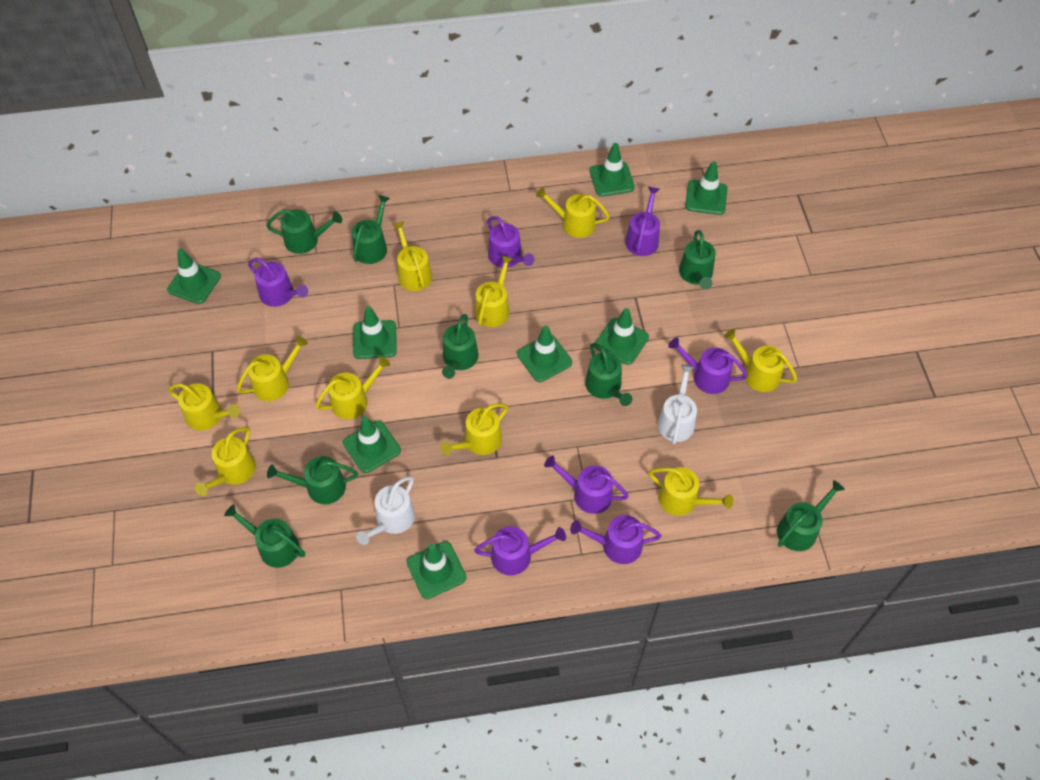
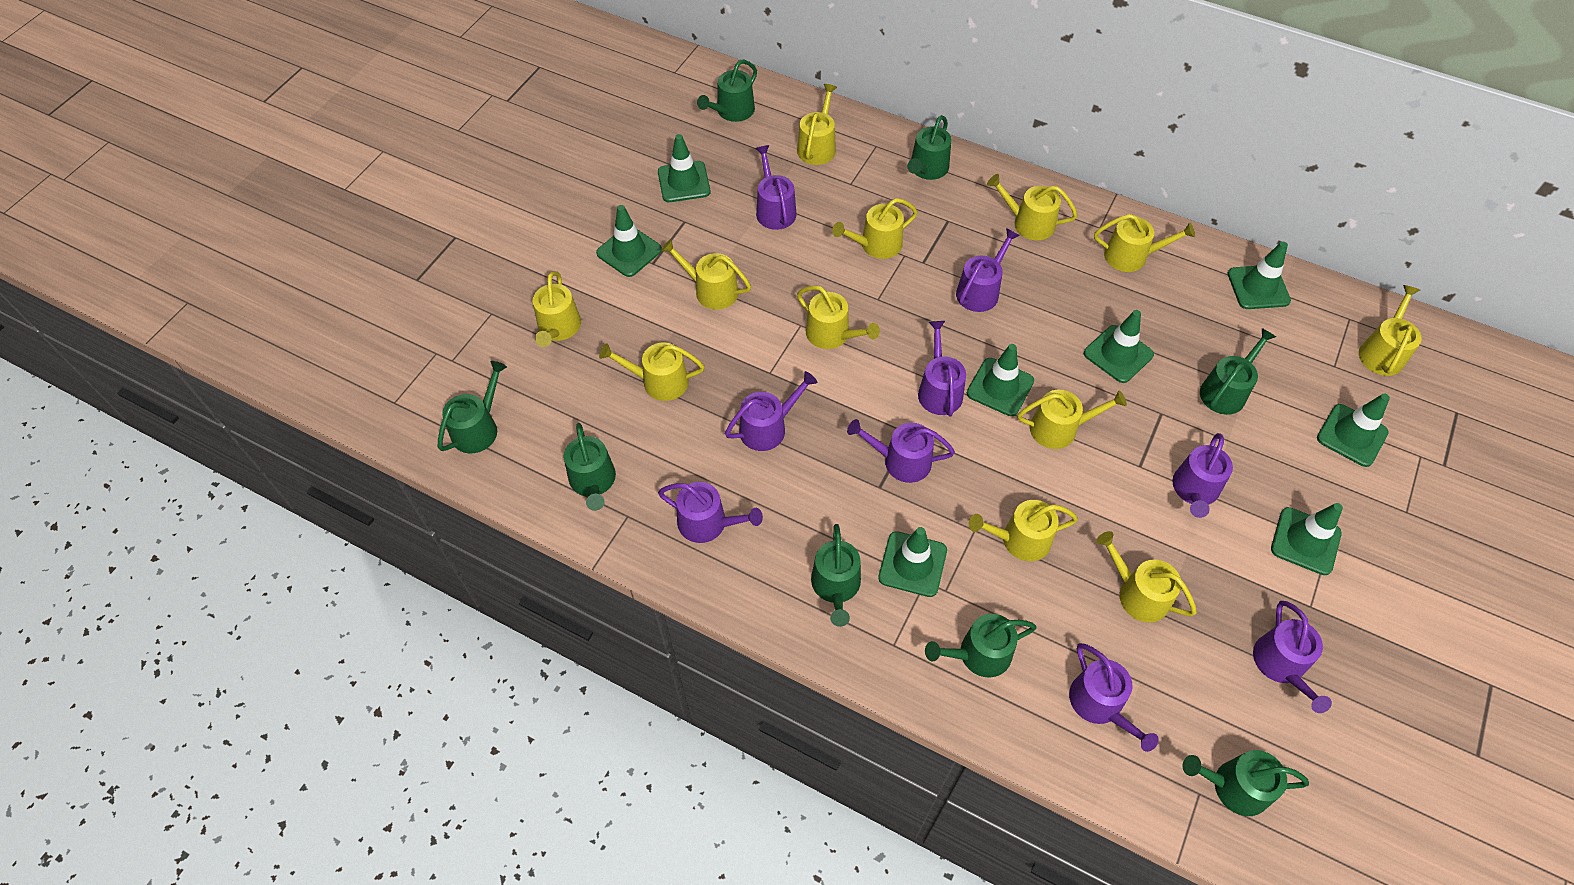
purple watering can: [248,258,308,307] [474,526,566,575] [487,216,534,268] [544,455,628,514] [570,515,661,564] [625,187,660,256] [668,337,748,394] = 7 -> [658,482,763,543] [725,371,818,451] [755,145,797,230] [847,419,955,483] [918,321,966,416] [956,228,1020,312] [1069,643,1159,752] [1172,433,1233,518] [1253,601,1332,713] = 9
white watering can: [356,476,415,545] [658,364,697,444] = 2 -> none = 0
yellow watering can: [168,383,240,431] [195,427,256,496] [237,336,308,401] [316,356,390,419] [392,221,432,291] [441,403,508,455] [475,255,513,327] [536,187,610,238] [649,467,733,516] [724,329,797,392] = 10 -> [533,271,581,347] [599,342,704,401] [661,239,751,310] [797,84,837,165] [797,285,880,349] [832,198,918,259] [969,500,1078,561] [987,174,1077,240] [1017,390,1127,449] [1094,214,1195,272] [1096,531,1197,622] [1359,285,1422,376] = 12

